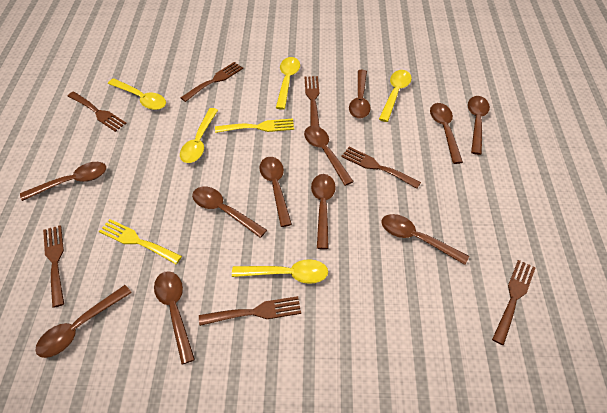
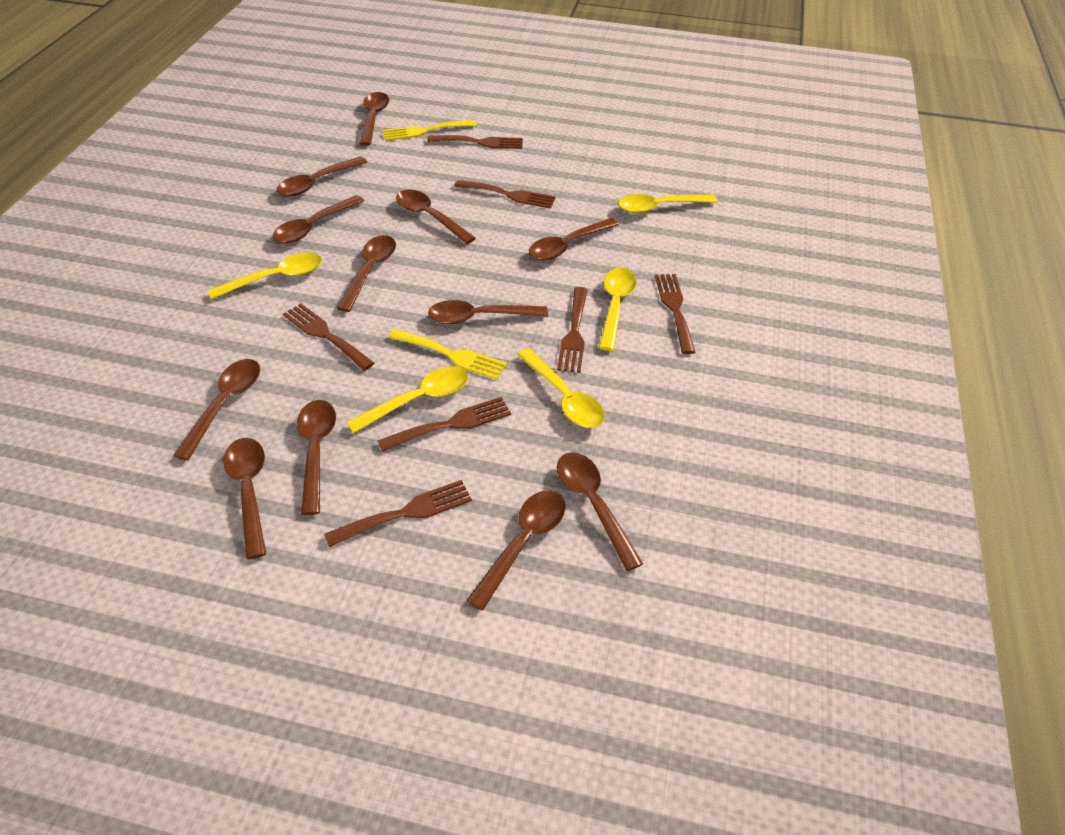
brown spoon: [20,162,106,201] [35,285,132,358] [154,271,195,364] [192,186,267,238] [259,157,292,227] [304,126,354,186] [311,174,336,249] [349,70,371,118] [381,214,469,265] [430,103,463,164] [468,96,490,155] = 11 -> [173,359,260,461] [223,438,266,559] [273,195,364,243] [277,156,367,196] [297,400,336,515] [337,235,396,312] [359,92,389,146] [396,189,476,244] [428,300,548,324] [466,490,566,611] [529,218,619,260] [557,452,643,571] = 12

